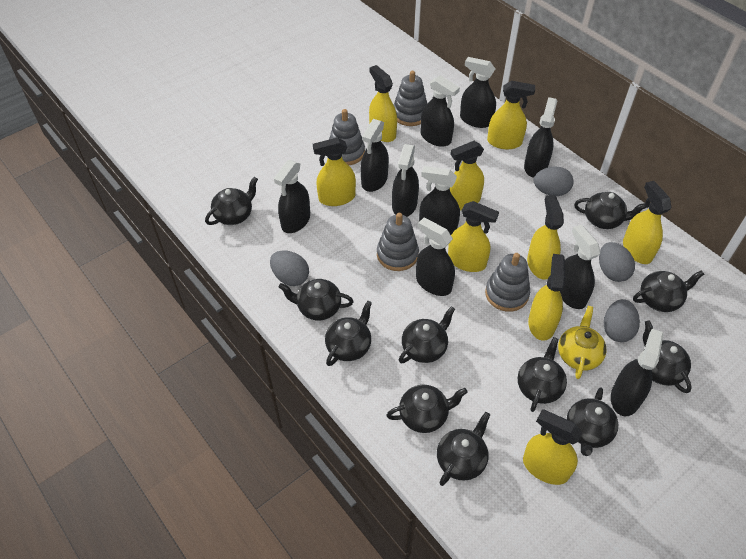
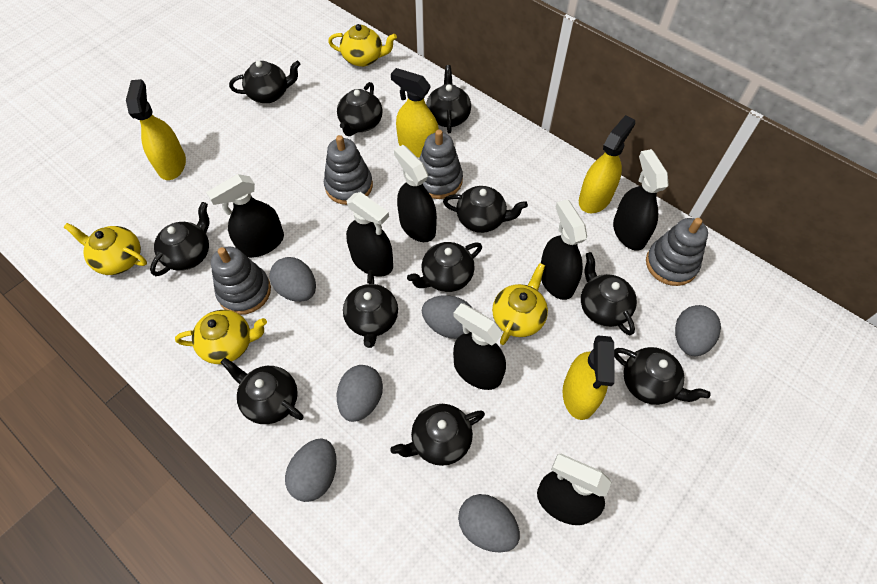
black spray bottle: [274,160,310,233] [361,119,389,192] [392,144,419,217] [416,218,455,296] [419,166,460,235] [421,75,460,147] [460,57,496,128] [524,97,557,178] [560,225,600,309] [611,329,663,416] = 10 -> [206,174,284,258] [346,192,393,277] [394,145,437,242] [453,303,506,390] [537,454,611,525] [541,199,587,300] [613,149,668,251] = 7
grey egg: [270,250,309,286] [534,166,574,196] [599,242,635,282] [604,299,640,342] = 4 -> [269,257,316,302] [285,438,337,502] [337,365,383,422] [422,295,472,339] [458,494,520,553] [675,305,721,356] = 6
yellow spray bottle: [313,137,356,206] [369,65,397,142] [448,201,499,272] [450,141,484,210] [487,81,535,149] [523,409,582,485] [527,195,564,280] [528,254,565,341] [623,181,671,264] = 9 -> [126,79,186,180] [391,68,439,158] [563,335,615,420] [579,115,635,213] = 4
yellow teapot: [558,306,606,379] = 1 -> [64,223,147,275] [175,310,267,364] [328,24,397,67] [492,263,548,345] = 4

